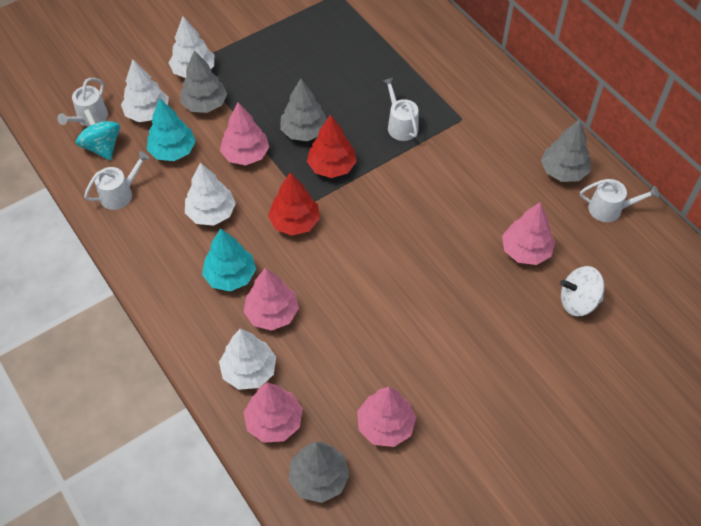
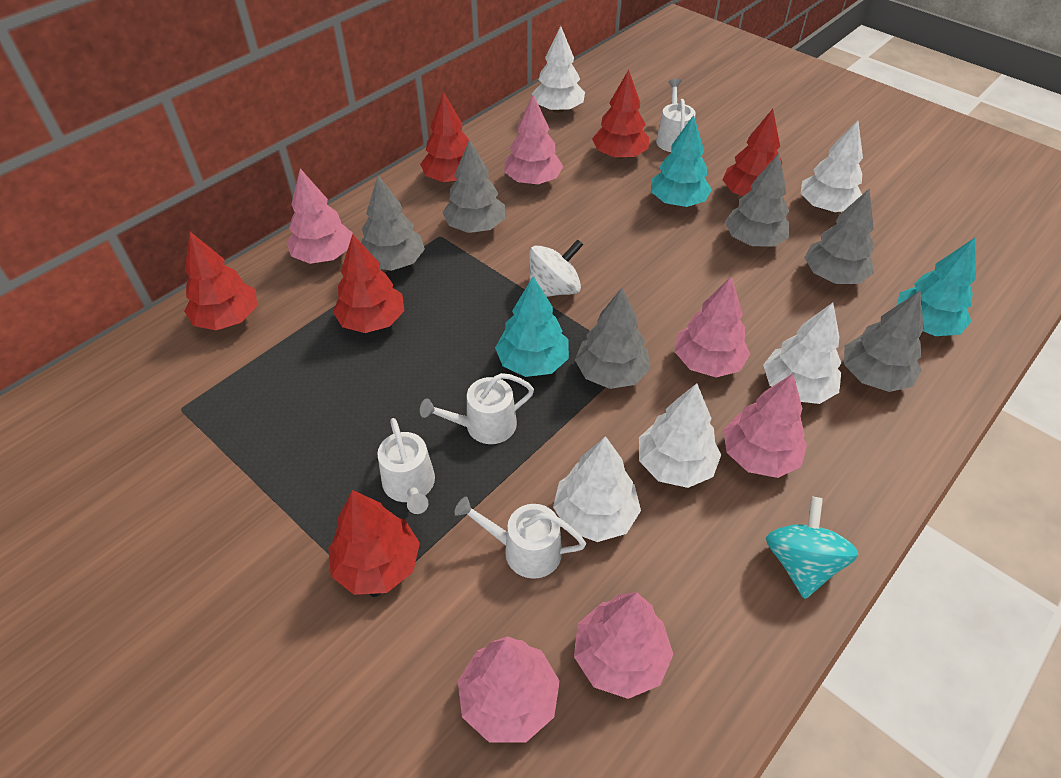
grey tree: [180,50,227,113] [280,79,327,141] [289,442,350,503] [541,119,590,182] = 4 -> [361,175,425,271] [442,139,505,233] [575,288,651,389] [725,154,790,247] [804,188,874,284] [844,290,924,392] = 6
pink tree: [220,103,269,165] [244,268,299,331] [244,383,303,443] [357,387,416,447] [502,202,555,265] = 5 -> [286,169,353,264] [458,636,560,742] [504,94,563,185] [574,592,674,699] [675,276,750,377] [724,374,807,478] = 6
red tree: [268,172,320,236] [307,114,357,178] = 2 -> [184,232,257,330] [329,490,420,595] [333,234,404,333] [420,92,469,183] [592,70,649,159] [723,109,782,196] = 6
turquoise tree: [147,98,196,161] [202,228,256,291] = 2 -> [495,277,569,377] [651,115,712,207] [897,238,976,336] = 3
white tree: [121,59,169,122] [169,16,214,78] [185,163,236,226] [219,329,276,390] = 4 -> [531,26,585,113] [553,436,641,542] [639,383,721,488] [763,303,841,404] [801,121,863,212] = 5

